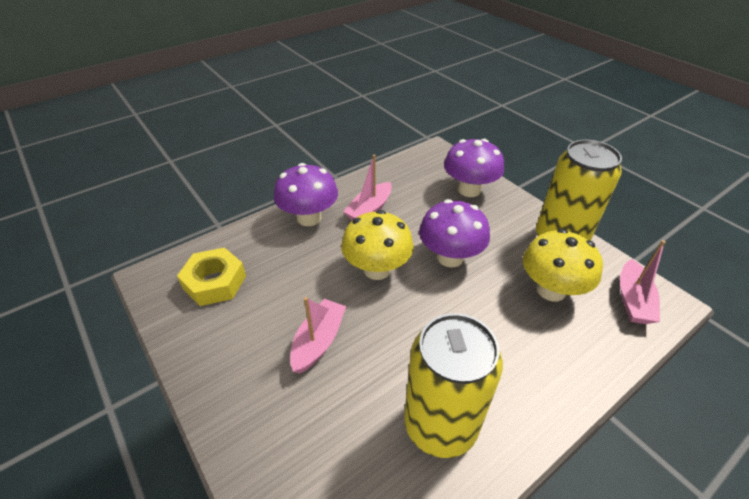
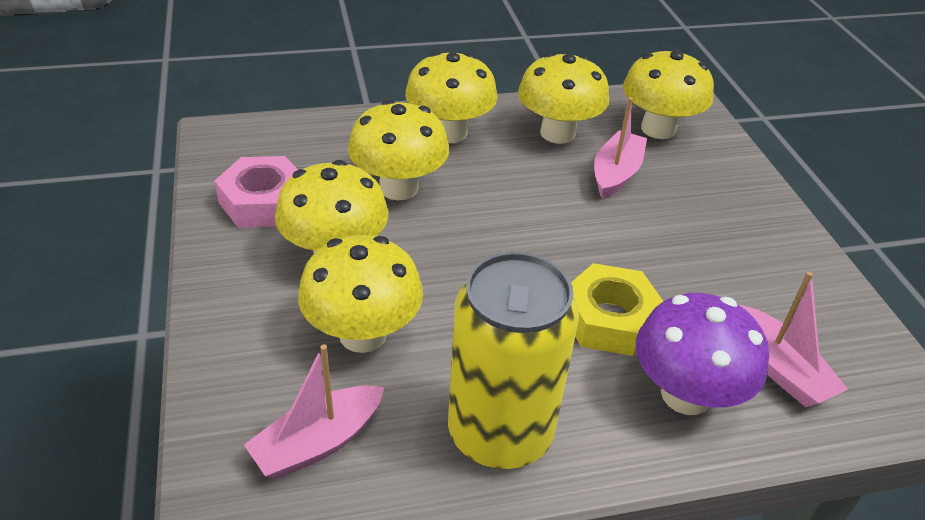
pink nut: none = 0 -> [214,156,298,228] = 1
purple mushroom: [274,163,338,226] [419,199,490,267] [444,139,504,197] = 3 -> [636,293,769,415] = 1
yellow can: [404,313,503,458] [536,140,622,241] = 2 -> [448,252,579,469] = 1
yellow mushroom: [341,210,414,280] [523,229,603,301] = 2 -> [275,160,389,254] [298,235,423,353] [348,100,449,200] [405,51,497,143] [518,52,609,144] [623,49,714,139] = 6

